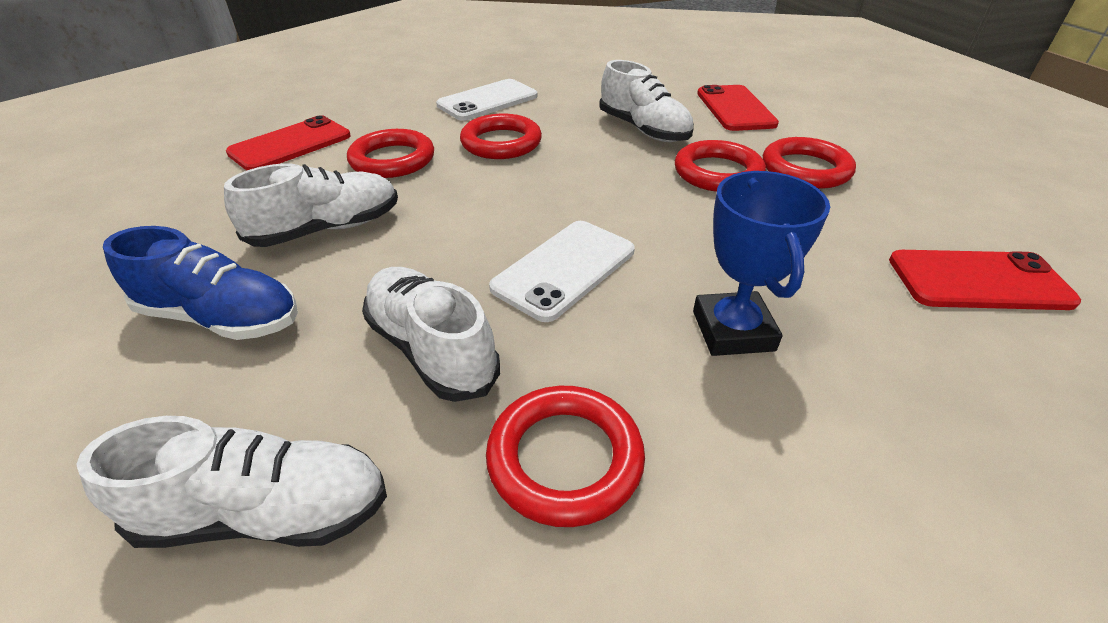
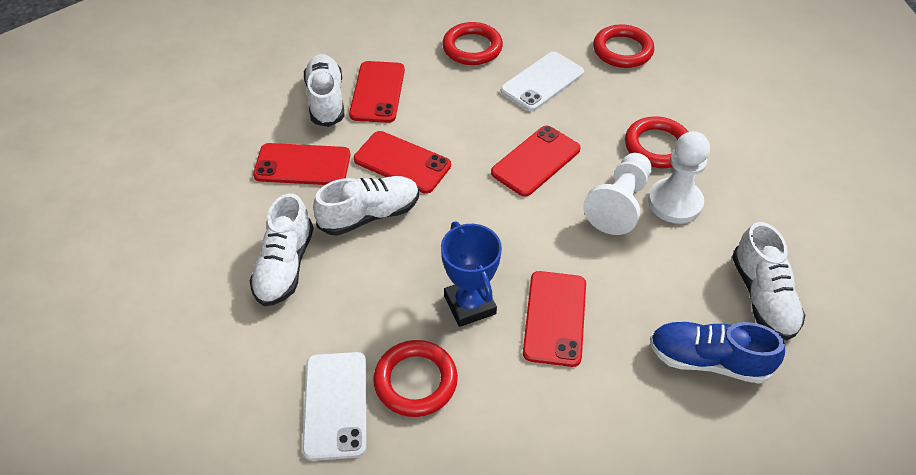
red phone: [226,115,351,171] [697,85,779,131] [889,250,1081,310] = 3 -> [253,143,350,185] [349,61,405,123] [354,131,451,194] [491,126,581,197] [523,271,586,367] = 5
red ring: [347,129,434,178] [460,114,542,159] [486,386,645,527] [675,140,766,192] [763,137,856,189] = 5 -> [373,340,458,417] [442,22,503,65] [593,24,654,68] [625,117,688,168] = 4
white pawn: none = 0 -> [583,153,651,235] [648,131,710,224] = 2

